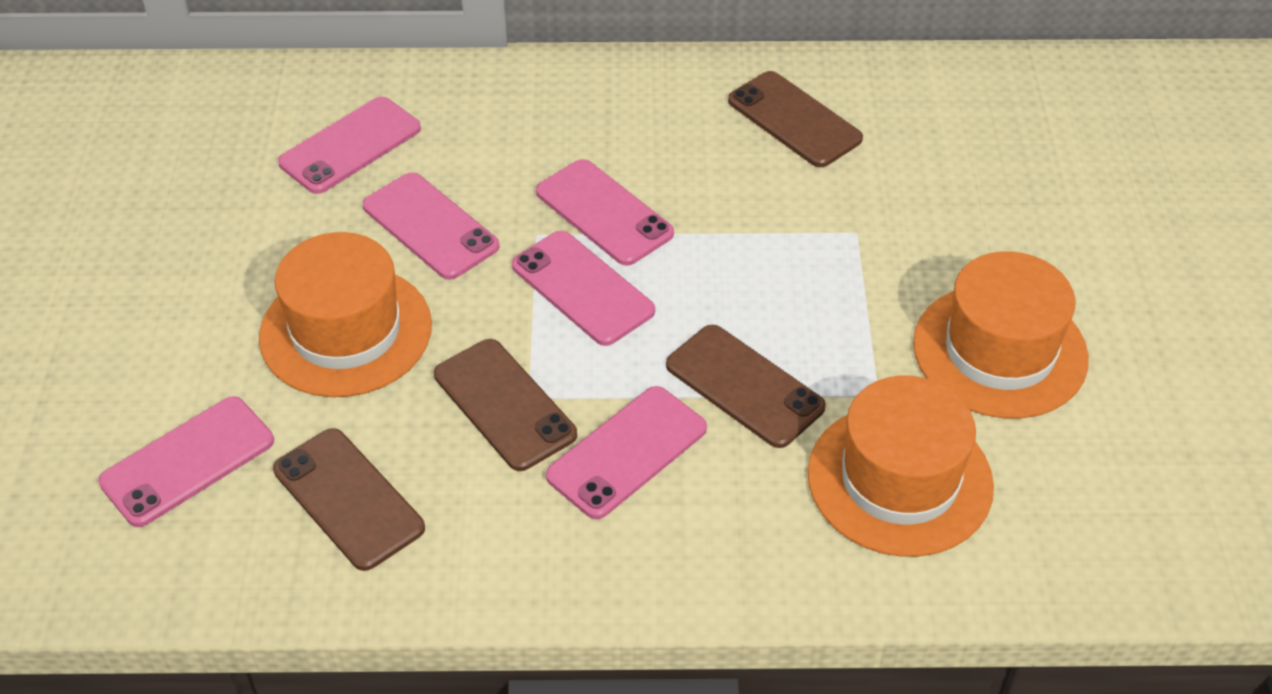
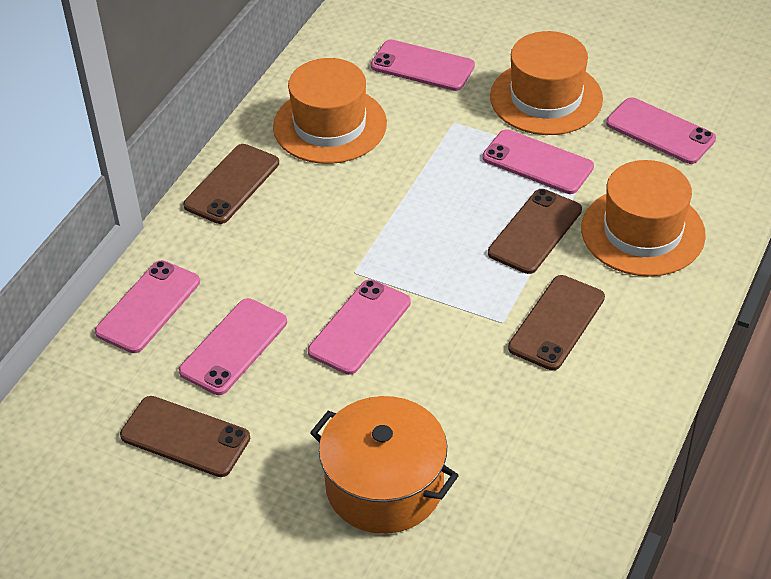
orange pot: none = 0 -> [310,396,459,534] = 1

